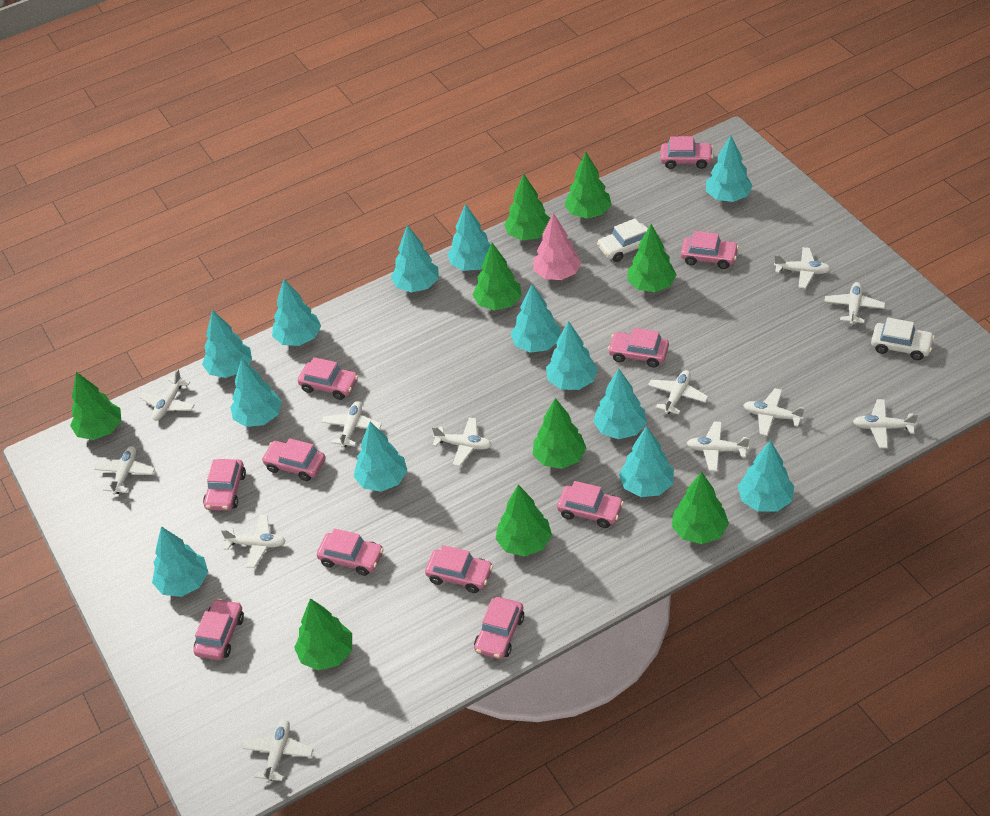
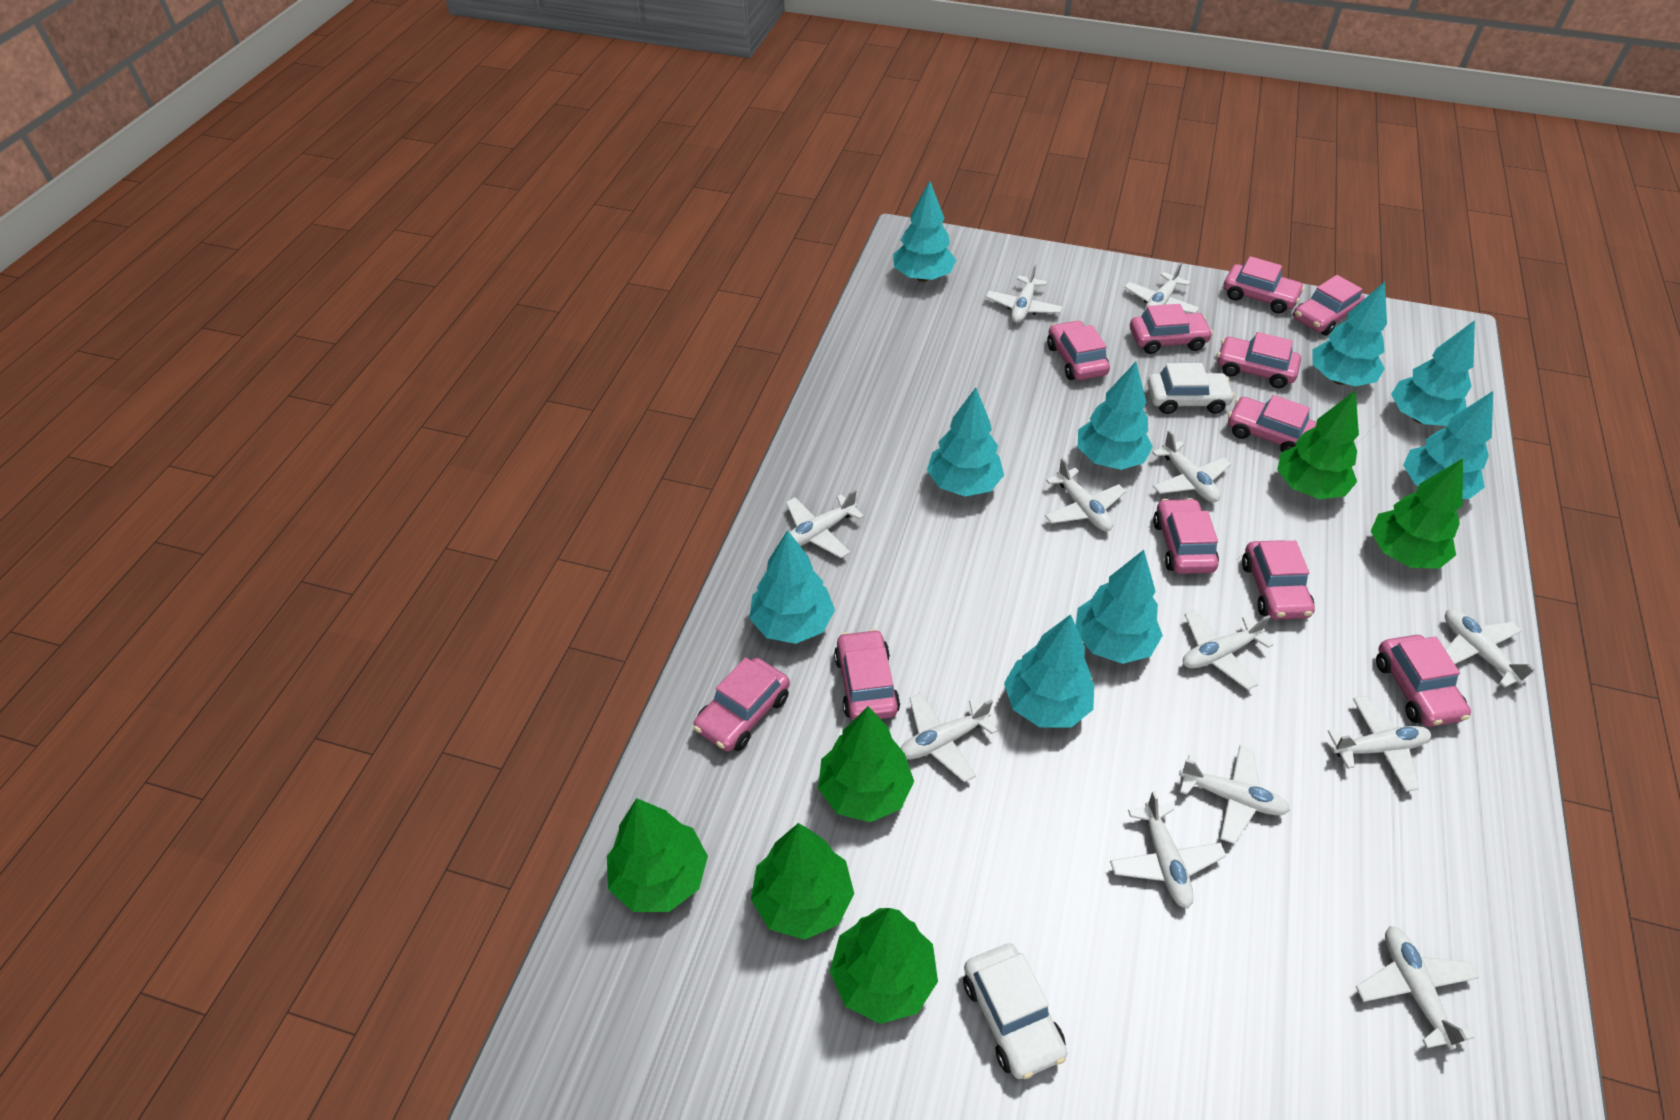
green tree: [70,372,121,440] [294,598,352,670] [473,243,521,311] [496,485,552,556] [504,174,550,240] [533,398,586,469] [564,152,612,219] [627,224,677,292] [672,471,729,544] = 9 -> [607,798,708,912] [751,823,854,940] [818,706,914,822] [830,908,938,1024] [1277,390,1359,499] [1371,458,1463,569] = 6
pink tree: [533,213,581,280] = 1 -> none = 0
turquoise tree: [152,526,208,597] [202,310,252,378] [230,358,282,427] [272,279,321,346] [353,422,407,492] [391,225,439,293] [448,204,491,271] [511,284,561,353] [546,321,598,390] [593,369,647,439] [619,426,674,497] [706,135,753,202] [738,440,794,512] = 13 -> [749,530,835,644] [893,181,956,281] [927,387,1004,496] [1004,614,1094,727] [1076,550,1163,664] [1078,362,1153,470] [1312,282,1387,386] [1391,320,1475,426] [1403,391,1493,499] = 9

